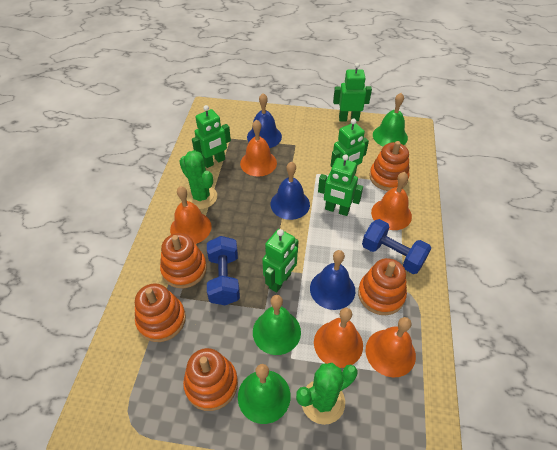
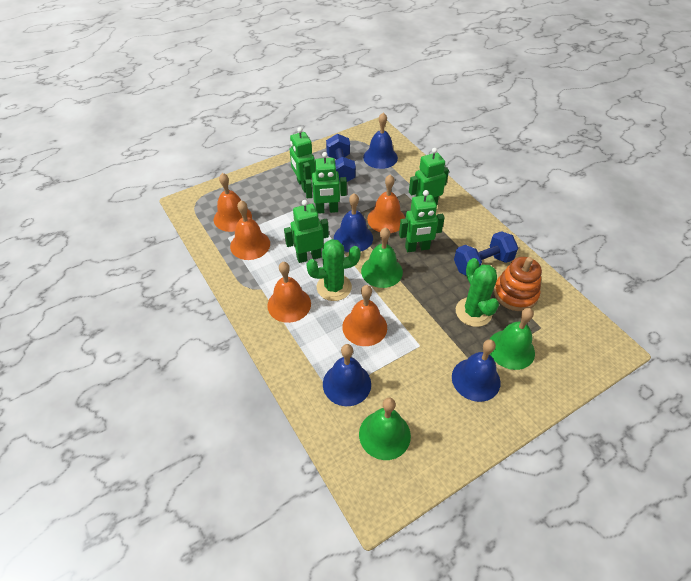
blue bell: [247,93,282,148] [270,161,310,220] [310,250,355,310] = 3 -> [323,344,371,406] [334,193,373,252] [363,112,398,169] [452,339,500,402] = 4
orange stacking toy: [135,283,186,342] [160,233,207,288] [183,348,238,411] [358,258,407,315] [369,141,410,191] = 5 -> [494,257,542,311] = 1

